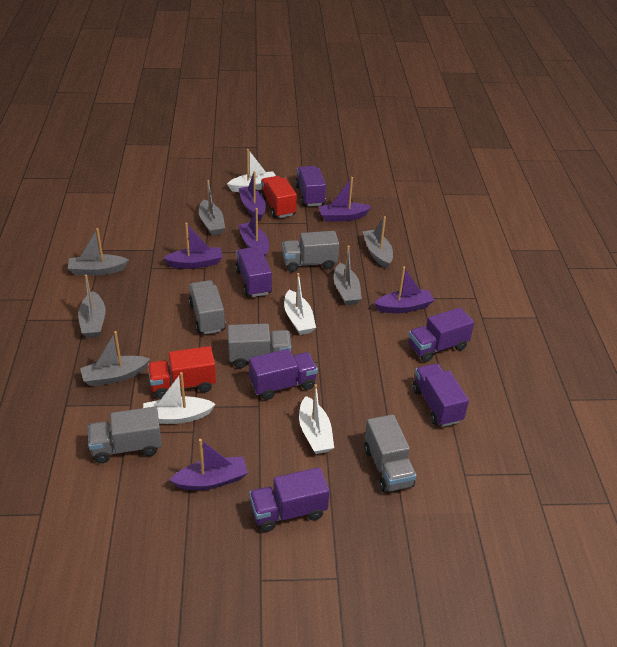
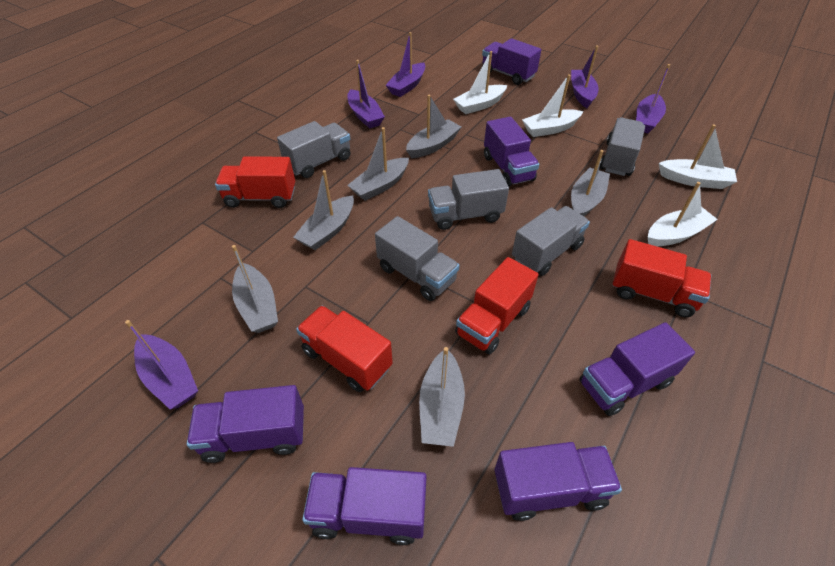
purple boat: [163,223,222,269] [170,439,248,490] [238,171,266,221] [238,208,269,257] [319,177,372,221] [374,266,435,313] = 6 -> [125,320,198,410] [348,60,385,128] [386,32,425,97] [571,45,599,108] [636,64,670,133] = 5
red truck: [148,346,216,399] [260,176,297,218] = 2 -> [215,156,295,208] [296,306,393,392] [455,257,539,354] [612,239,711,317] = 4

